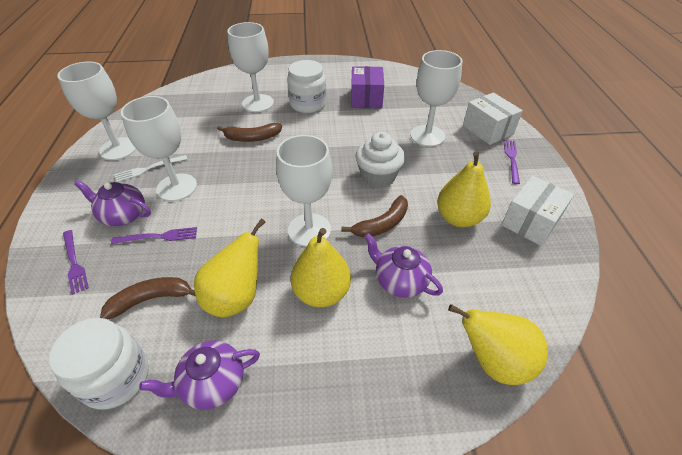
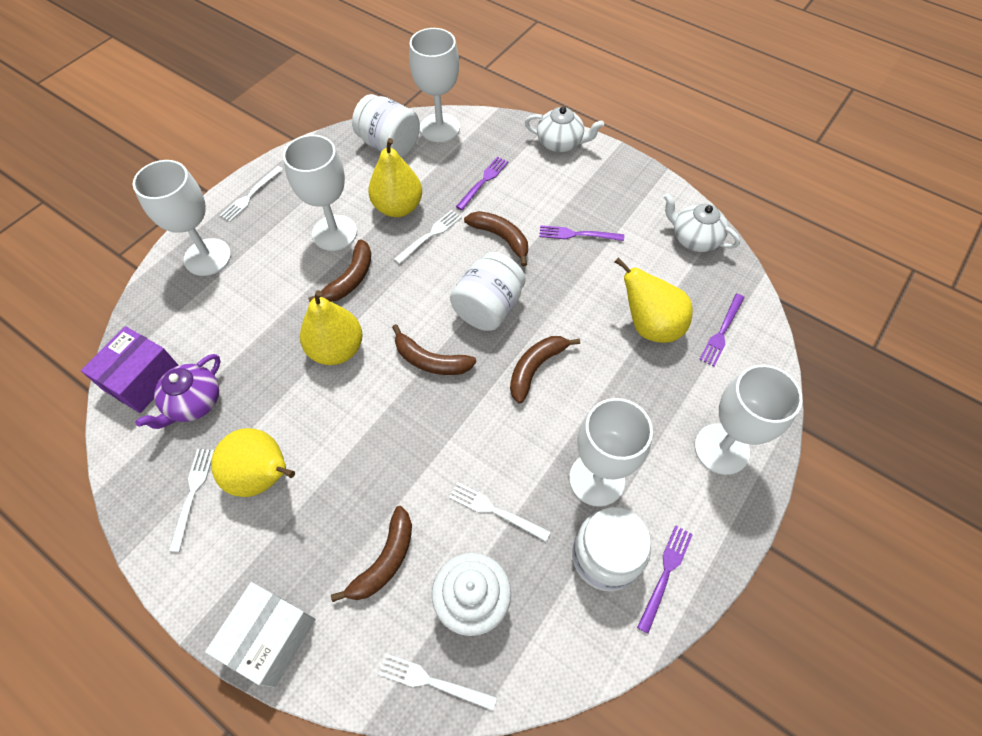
brown banana: [100,277,196,320] [217,123,282,142] [341,195,408,237] = 3 -> [308,239,371,302] [331,506,412,602] [392,324,476,375] [464,211,528,266] [510,336,580,403] = 5
purple fork: [63,230,89,295] [111,227,197,244] [503,140,520,184] = 3 -> [456,157,508,210] [539,225,624,241] [637,525,693,634] [699,294,745,366] = 4
purple teapot: [74,180,151,226] [139,340,260,410] [364,233,443,298] = 3 -> [135,354,221,429] = 1
white box: [463,92,523,145] [501,176,574,246] = 2 -> [205,582,316,688] = 1
white fork: [114,155,187,182] = 1 -> [169,449,214,552] [219,166,283,222] [378,653,497,711] [394,210,462,264] [449,482,550,542] = 5
white jar: [49,318,149,409] [287,60,326,113] = 2 -> [352,94,420,158] [450,252,525,331] [572,507,651,591] = 3
white teapot: none = 0 -> [525,107,604,153] [663,193,740,252] = 2

